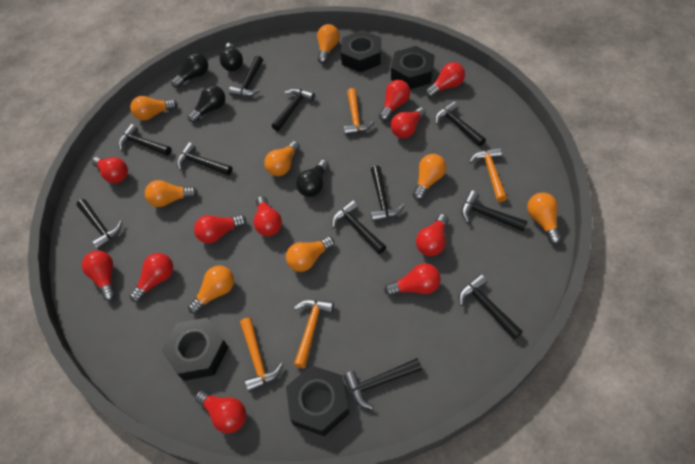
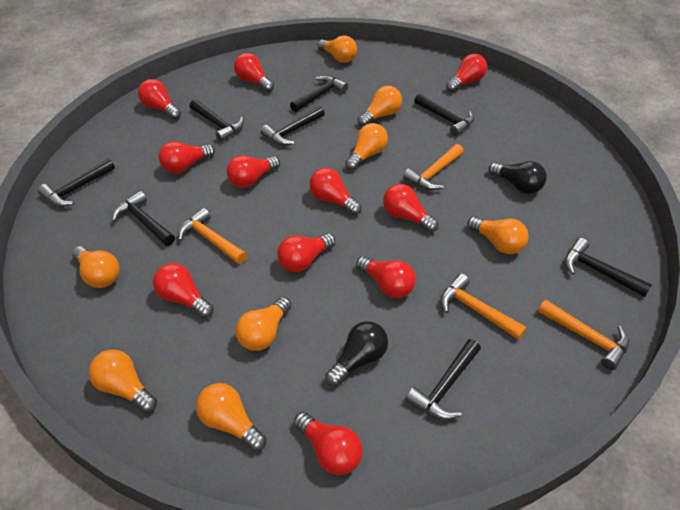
black hammer: [76,199,122,250] [118,124,171,156] [176,142,233,176] [229,55,263,97] [272,88,315,131] [332,200,386,254] [344,358,422,409] [371,166,405,222] [435,101,486,146] [459,274,523,339] [461,191,528,231] = 11 -> [38,158,115,207] [112,191,175,246] [189,99,244,142] [261,106,325,145] [290,75,348,112] [406,339,481,420] [414,94,474,136] [565,238,652,297] = 8
black light bulb: [171,53,208,88] [188,85,226,123] [220,43,243,71] [296,160,329,197] = 4 -> [325,321,388,386] [489,161,547,194] = 2
black nut: [161,318,229,381] [286,365,349,436] [341,30,381,73] [391,46,435,89] = 4 -> none = 0

